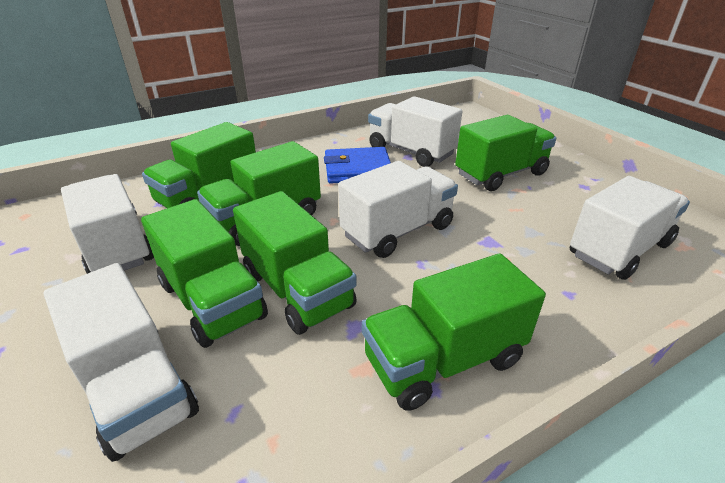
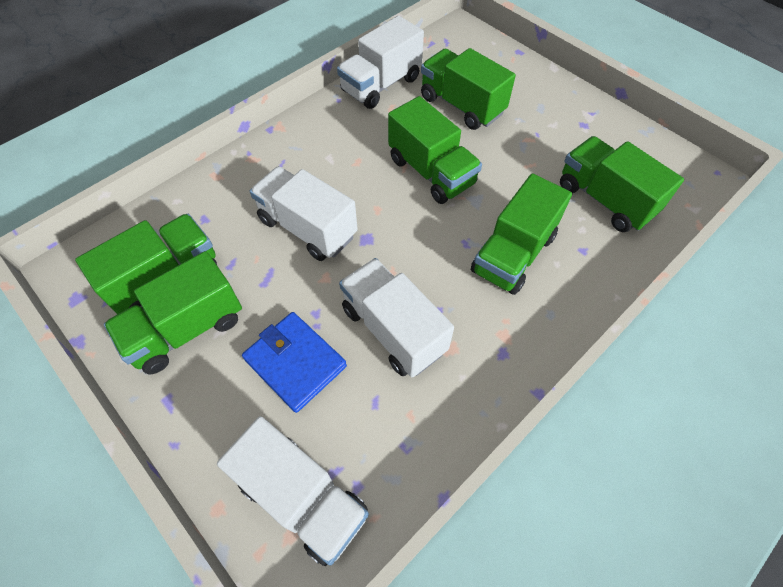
white truck: [44,263,199,462] [61,174,154,274] [338,161,458,258] [368,96,462,167] [570,176,690,280] = 5 -> [217,416,369,566] [250,166,358,261] [337,16,424,109] [339,258,454,377] = 4

